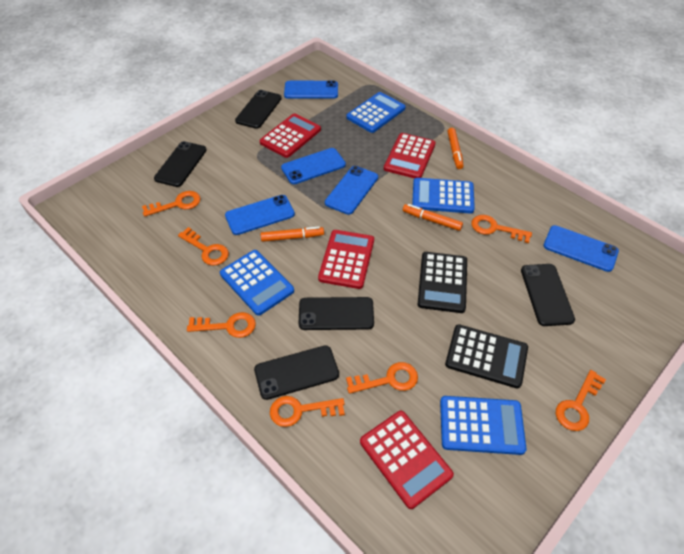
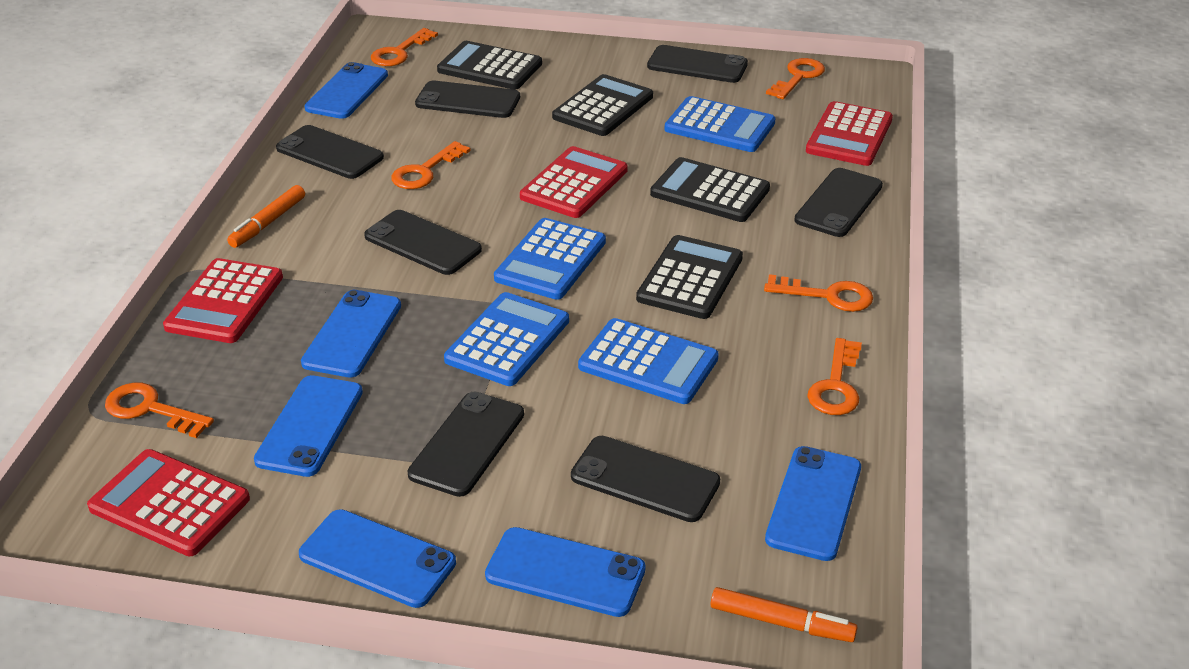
black calculator: [418,252,467,313] [445,324,528,389] = 2 -> [437,41,542,90] [552,74,653,136] [636,235,743,319] [650,157,770,222] = 4
black phone: [154,141,207,187] [235,90,282,129] [254,345,339,400] [298,297,374,330] [521,264,575,326] = 5 -> [276,125,384,179] [364,210,482,275] [407,392,524,497] [415,81,520,118] [571,436,720,522] [647,45,748,83] [794,168,883,237] = 7
blue phone: [225,195,295,235] [281,148,346,184] [284,80,338,99] [325,166,378,215] [543,225,619,272] = 5 -> [254,375,363,477] [299,509,456,608] [301,290,401,378] [304,62,388,119] [485,527,646,617] [765,446,861,561] = 6
orange key: [142,191,200,217] [178,227,229,266] [187,312,256,338] [270,396,345,427] [346,362,418,394] [472,215,532,243] [556,370,606,431] = 7 -> [105,383,214,438] [371,28,438,66] [391,141,471,189] [764,274,873,312] [766,58,825,99] [807,338,862,415] = 6
orange marker: [261,227,324,242] [403,204,463,231] [447,128,463,169] = 3 -> [227,185,305,248] [711,587,858,642] = 2

